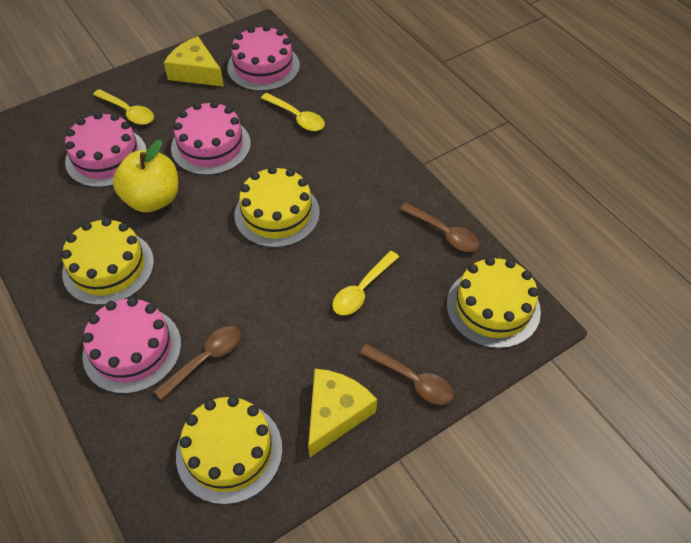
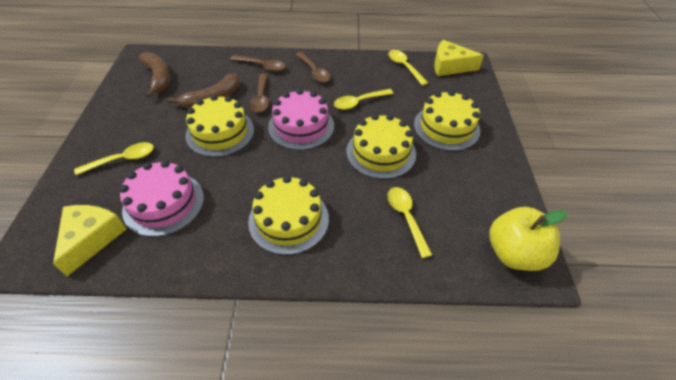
brown banana: none = 0 -> [138,52,170,98] [168,73,240,108] = 2
pink cake: [65,112,147,188] [82,297,181,394] [171,101,251,175] [227,25,300,91] = 4 -> [119,160,204,237] [268,89,334,150] = 2
yellow spoon: [93,89,154,125] [261,93,325,131] [332,251,399,315] = 3 -> [74,142,154,175] [334,89,393,110] [388,50,428,86] [388,187,432,258] = 4

